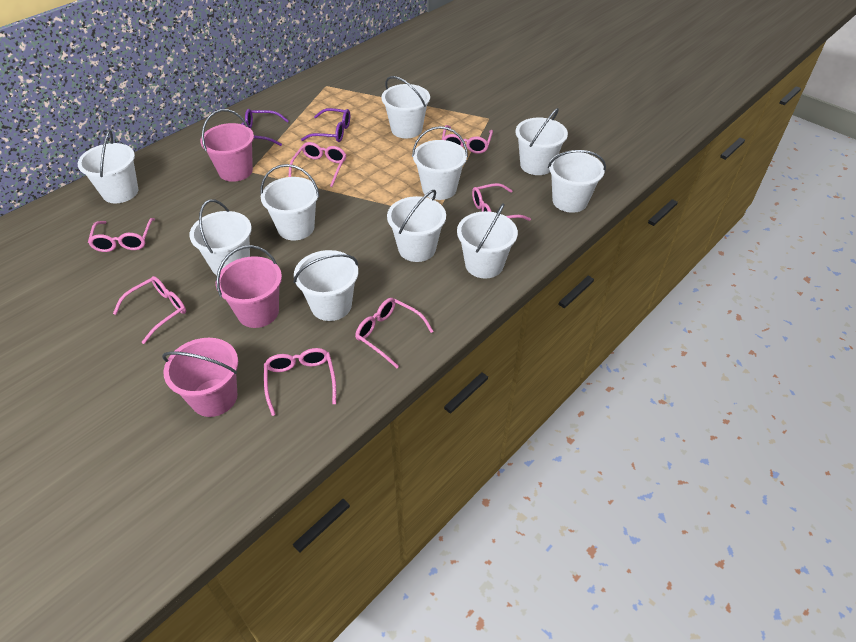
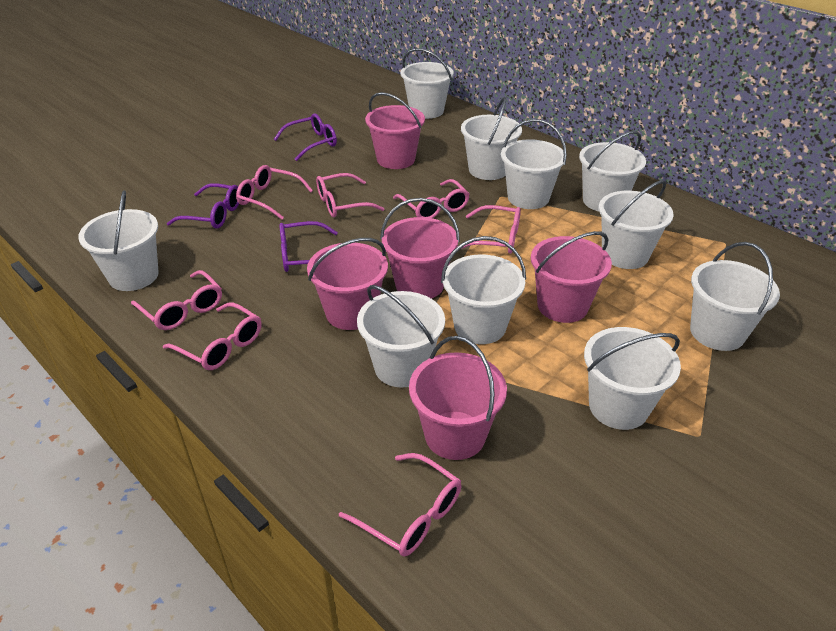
pink bucket: [162,338,238,417] [200,109,254,182] [216,245,282,328] = 3 -> [307,238,388,330] [365,92,425,169] [380,198,460,299] [409,336,507,460] [531,231,612,323] = 5
purple glasses: [242,109,289,146] [301,108,350,142] = 2 -> [167,183,239,229] [274,114,337,161] [279,221,338,272] = 3

